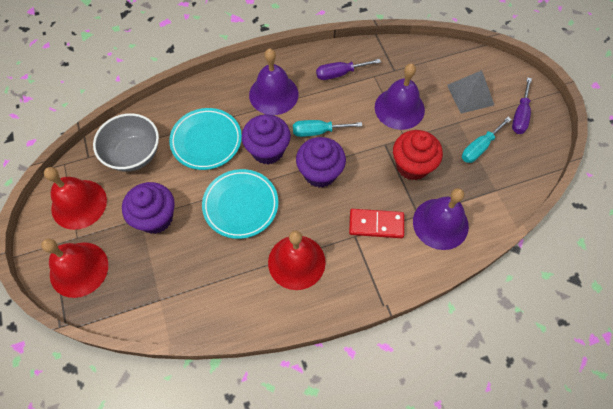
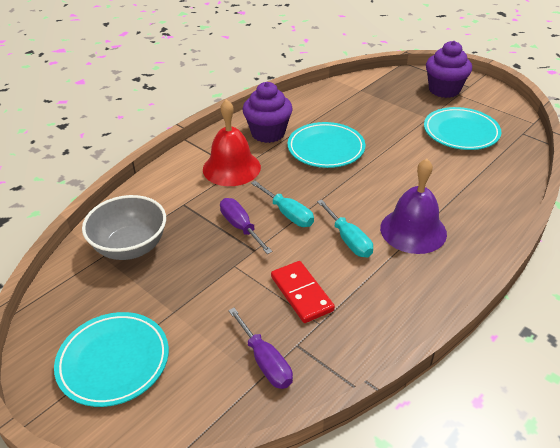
grey pyramid: [447,70,494,114] = 1 -> none = 0
purple bell: [249,48,299,115] [375,64,425,130] [413,188,469,250] = 3 -> [380,158,447,254] = 1
purple cupcake: [122,182,175,234] [242,114,291,164] [296,137,346,188] = 3 -> [243,82,293,143] [426,41,472,98] = 2
red bell: [41,238,108,298] [44,167,107,230] [268,230,326,290] = 3 -> [203,99,261,186] = 1
red cupcake: [393,130,443,180] = 1 -> none = 0
turquoise plate: [169,108,242,170] [202,169,278,239] = 2 -> [54,312,169,407] [287,122,365,168] [424,107,501,150] = 3

